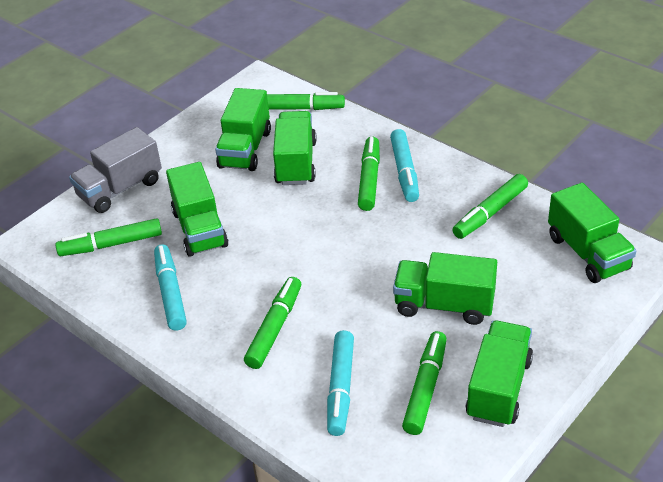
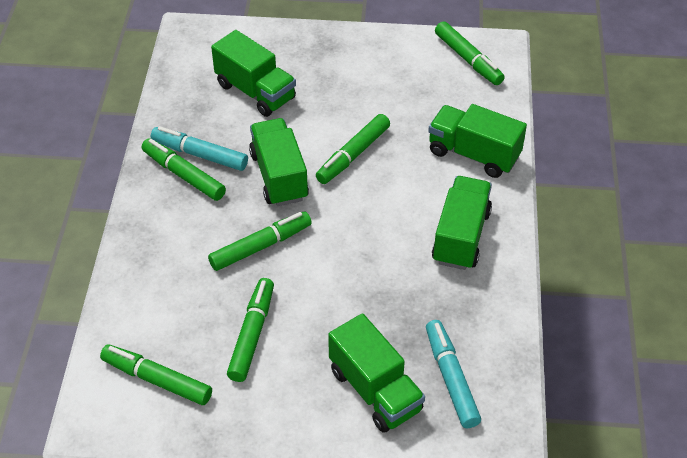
green truck: [166,162,228,257] [215,88,271,171] [273,111,317,185] [393,252,497,325] [466,321,533,427] [548,183,636,283] = 6 -> [211,30,296,117] [249,118,309,206] [328,313,425,433] [428,104,527,178] [432,176,492,270] = 5
grey truck: [69,127,162,213] = 1 -> none = 0
turquoise marker: [154,244,187,331] [327,330,354,436] [390,129,419,202] = 3 -> [151,126,248,171] [426,320,481,428] = 2

